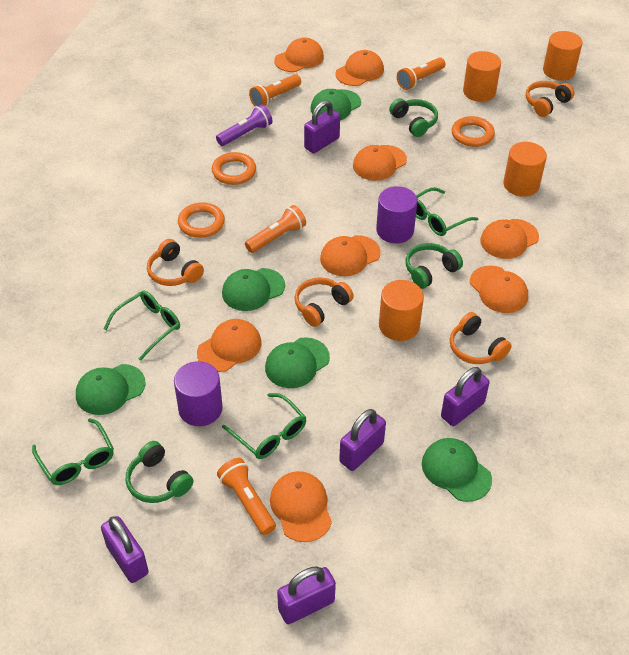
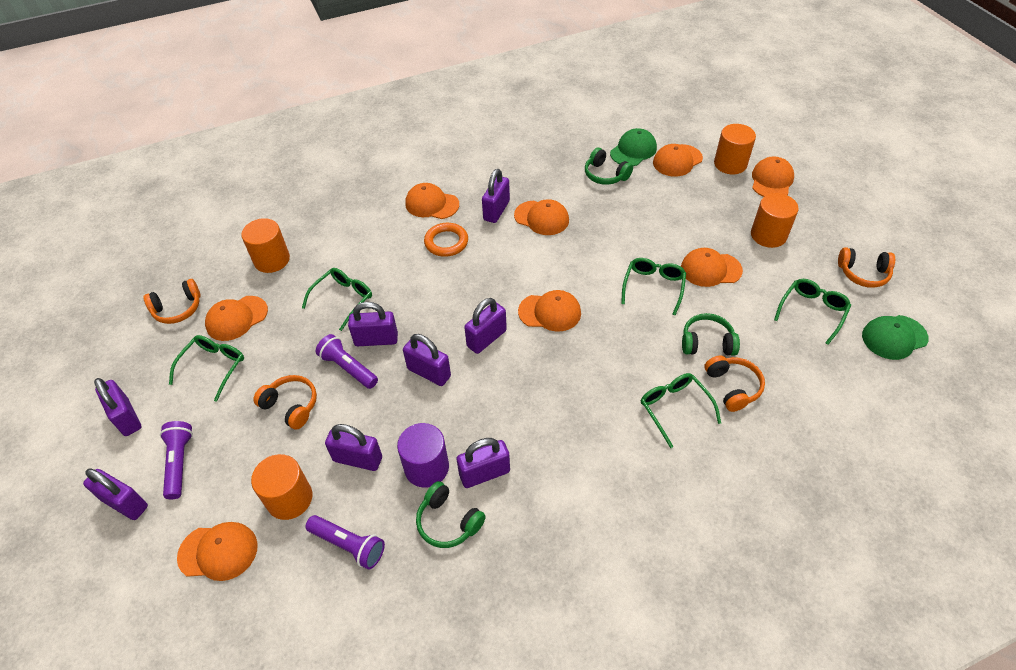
green cap: [76,364,146,415] [222,268,285,311] [265,337,330,388] [310,89,361,120] [422,438,492,502] = 5 -> [610,128,657,166] [862,315,929,360] = 2
green glasses: [32,418,114,485] [104,291,180,361] [222,393,306,459] [416,187,478,236] = 4 -> [169,335,244,402] [302,268,372,331] [621,258,686,315] [641,373,721,448] [774,279,851,345] = 5
orange flashlight: [217,458,276,535] [245,205,306,253] [249,74,301,107] [397,57,445,90] = 4 -> none = 0
orange ring: [178,202,225,238] [212,152,256,185] [452,116,495,147] = 3 -> [424,223,468,257] = 1
purple cylinder: [174,361,223,426] [376,186,418,243] = 2 -> [397,423,449,488] = 1
purple flashlight: [216,104,273,146] = 1 -> [160,421,193,499] [306,515,385,569] [315,334,378,389] = 3
purple padlock: [101,516,149,583] [277,566,336,624] [304,100,340,153] [339,409,386,471] [441,367,490,426] = 5 -> [83,468,148,520] [94,378,141,436] [325,424,382,471] [348,302,398,346] [403,334,451,386] [457,438,510,488] [464,298,507,354] [482,169,510,223] = 8

